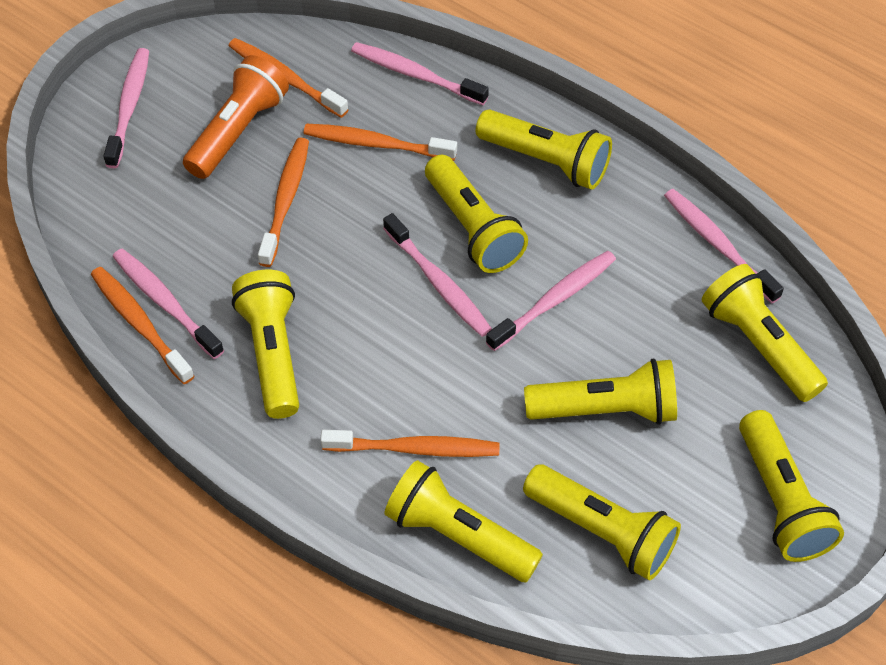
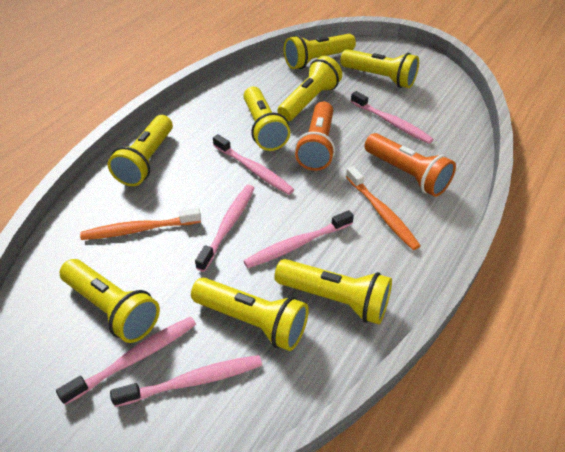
orange flashlight: [183,55,289,179] = 1 -> [295,102,335,171] [365,133,456,197] = 2
orange toothbrush: [91,267,195,384] [229,38,349,118] [258,138,309,267] [303,124,457,161] [320,430,500,457] = 5 -> [80,208,201,240] [346,166,421,250] = 2

